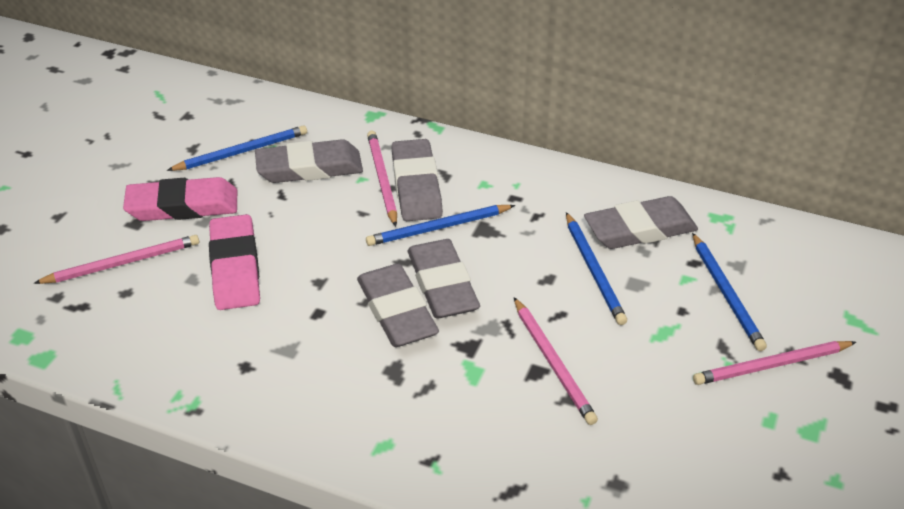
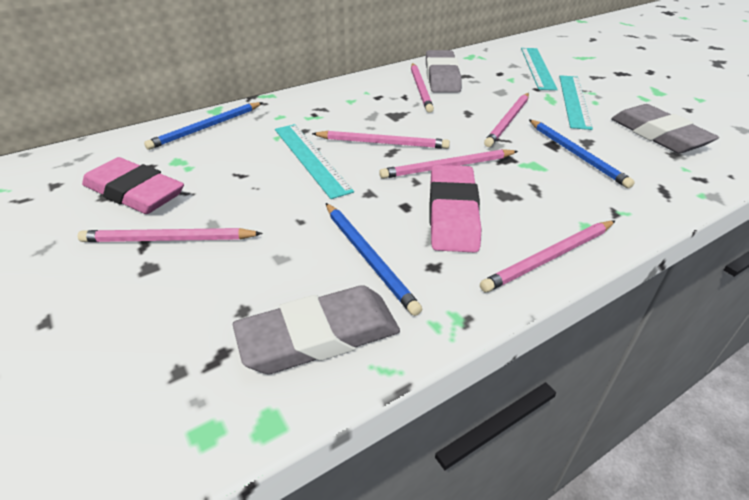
blue pencil: [167,125,307,171] [366,205,515,246] [566,212,627,325] [692,233,767,351] = 4 -> [144,102,263,150] [326,203,422,316] [529,120,635,188] = 3
grey eraser: [255,139,363,183] [357,263,439,347] [391,139,443,221] [408,239,480,318] [584,196,698,249] = 5 -> [233,285,400,374] [426,50,462,93] [611,104,719,154] = 3
pink pencil: [33,235,199,284] [367,131,397,227] [514,297,598,425] [693,341,856,385] = 4 -> [78,228,263,242] [312,131,450,149] [379,149,518,179] [411,63,434,113] [480,221,615,292] [484,93,529,147] = 6
turquoise ruler: none = 0 -> [275,124,354,199] [521,48,558,90] [559,75,593,130] = 3

